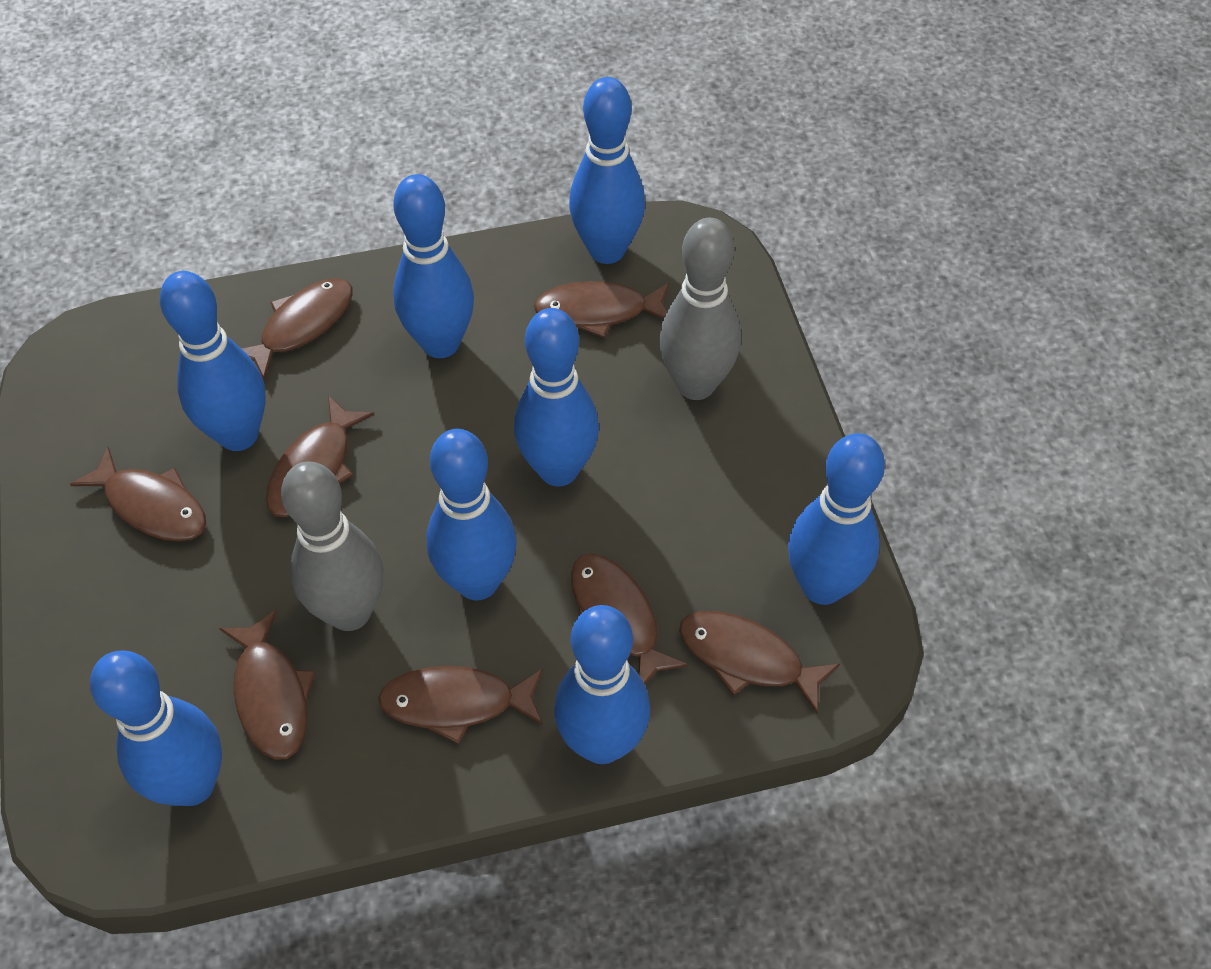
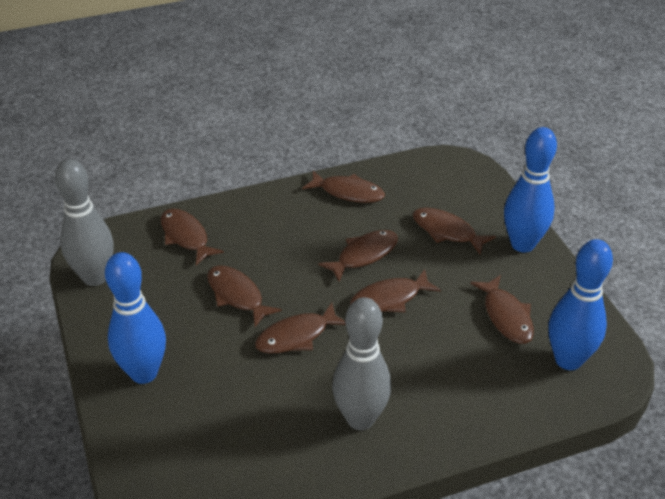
blue bowling pin: [90,651,222,806] [160,271,266,451] [393,174,474,358] [426,429,517,600] [514,308,599,487] [554,605,650,764] [569,77,645,264] [788,433,885,605] = 8 -> [105,252,166,384] [504,127,557,253] [549,239,613,370] = 3

